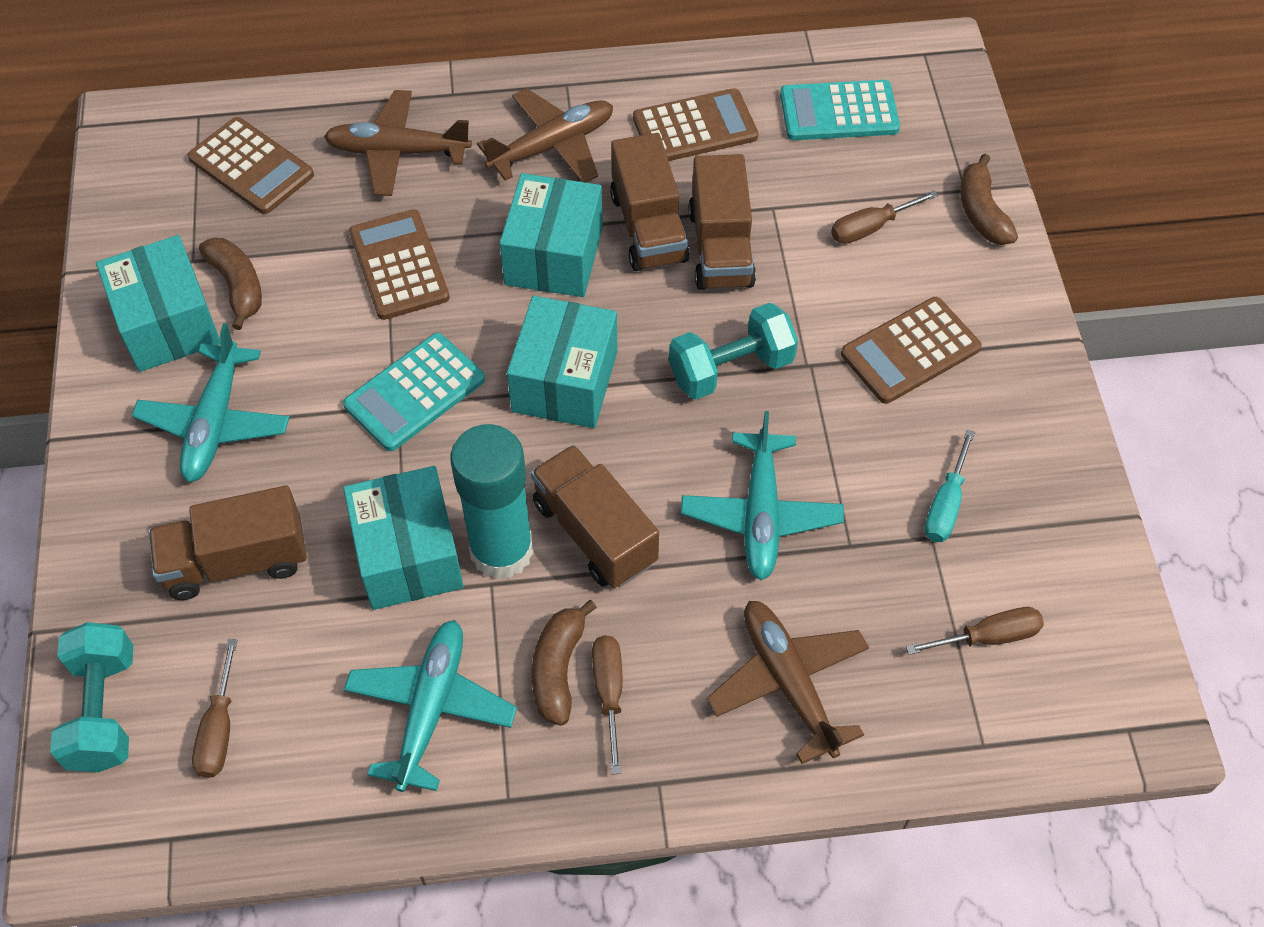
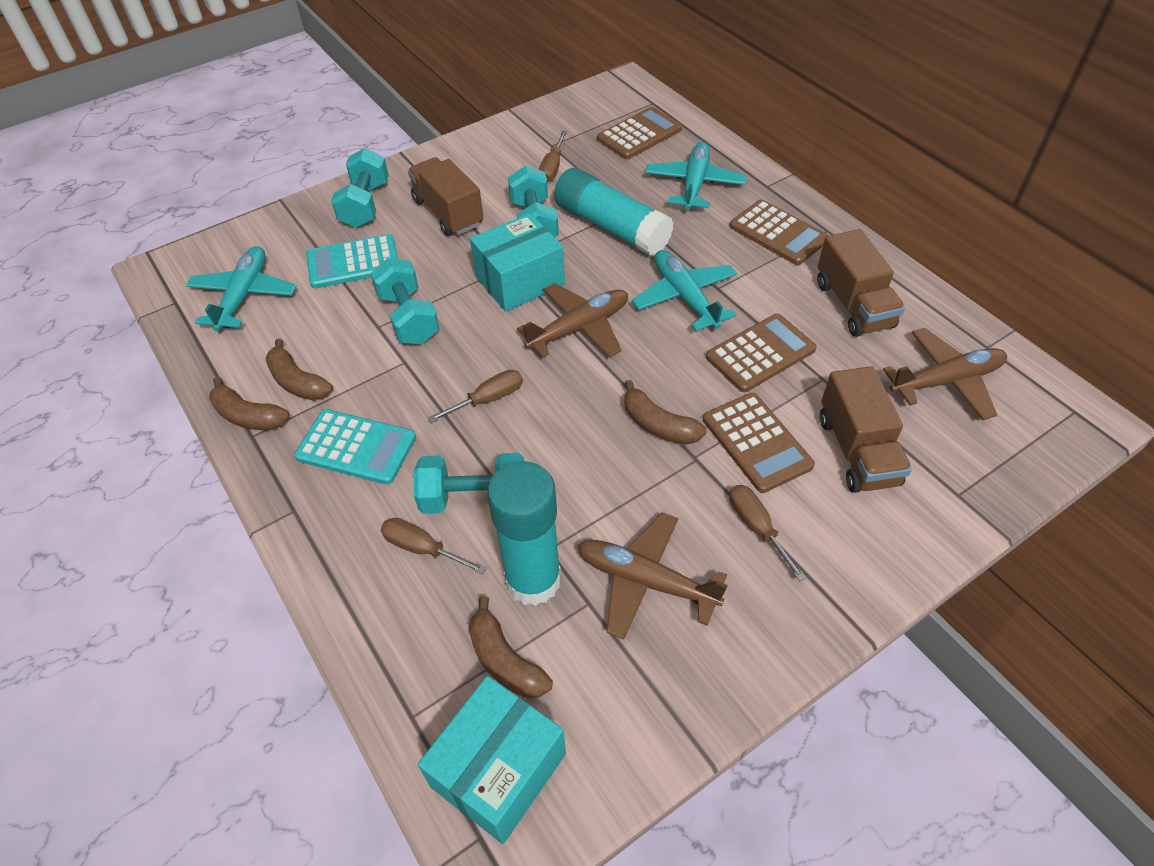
brown banana: [199,238,262,330] [531,600,597,726] [960,154,1018,245] = 3 -> [209,377,290,430] [265,339,333,400] [469,596,553,698] [624,380,706,444] = 4
brown truck: [148,486,307,600] [531,445,659,588] [610,133,690,271] [688,154,756,290] = 4 -> [408,157,484,236] [817,229,905,337] [820,366,912,493] = 3
turquoise box: [96,235,220,372] [343,466,464,610] [500,173,603,297] [507,296,617,428] = 4 -> [418,676,566,844] [470,213,565,312] = 2
turquoise dumbbell: [50,622,133,772] [669,303,798,399] = 2 -> [331,148,389,228] [370,258,440,344] [414,453,524,514] [508,165,559,237] = 4
turquoise glue stick: [450,424,534,580] = 1 -> [487,461,561,606] [554,168,674,256] = 2
turquoise screwdriver: [925,430,975,542] = 1 -> none = 0

